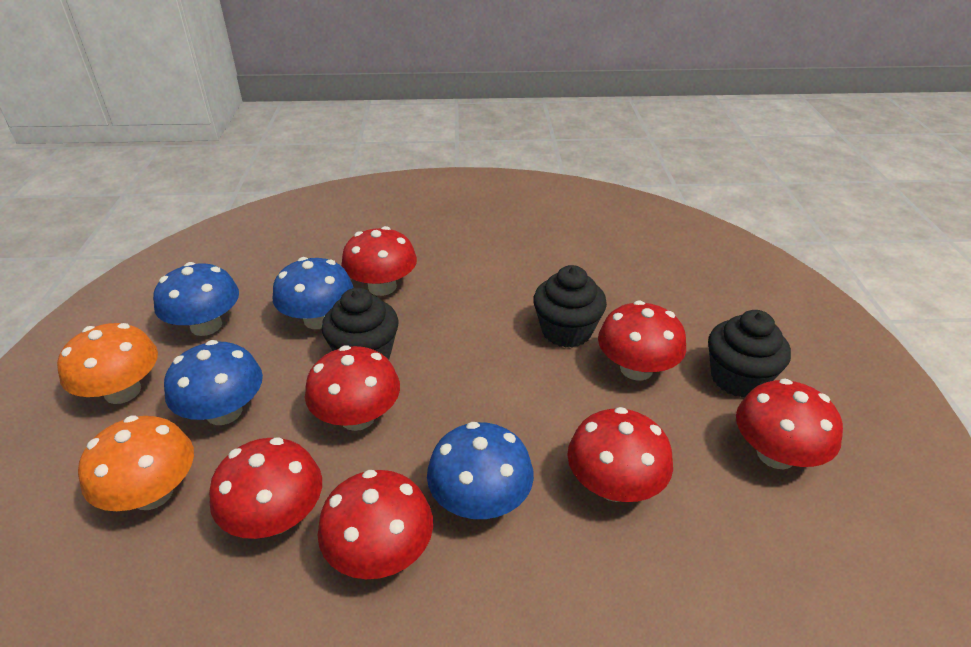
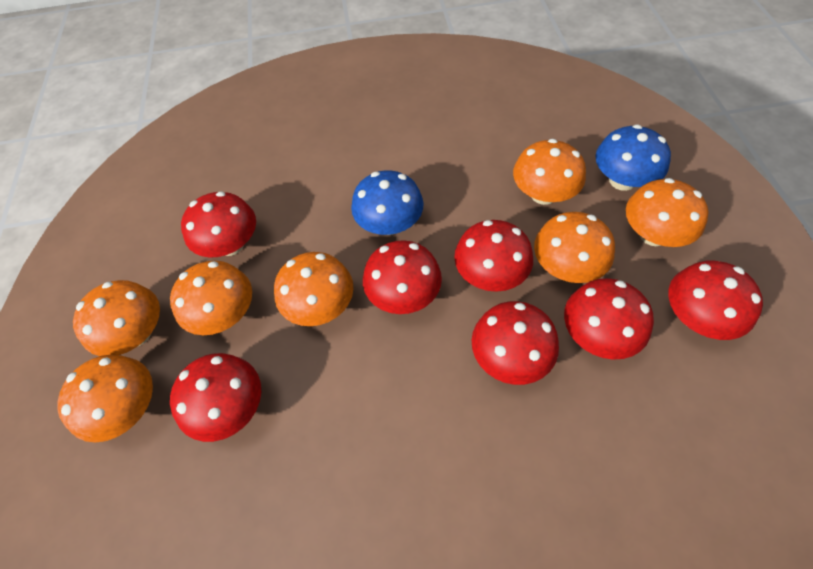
black cupcake: [322,288,398,360] [533,265,607,348] [708,310,791,398] = 3 -> none = 0
blue mushroom: [153,262,239,336] [164,340,263,425] [273,257,353,329] [427,422,534,519] = 4 -> [351,170,424,235] [596,124,671,191] = 2
orange mushroom: [57,323,158,404] [78,415,194,511] = 2 -> [57,355,153,443] [73,280,160,356] [170,261,252,335] [274,252,353,326] [513,139,586,205] [534,212,615,283] [626,178,708,247] = 7

